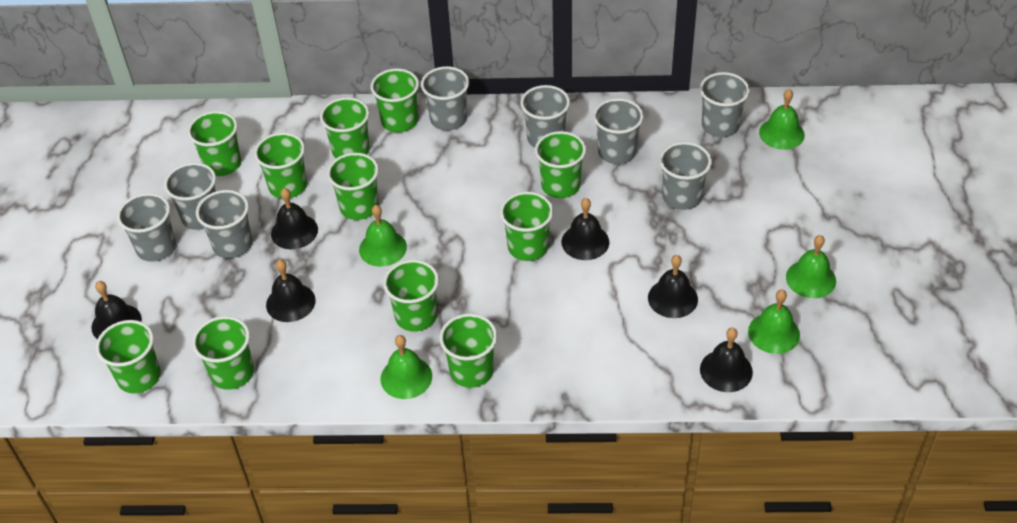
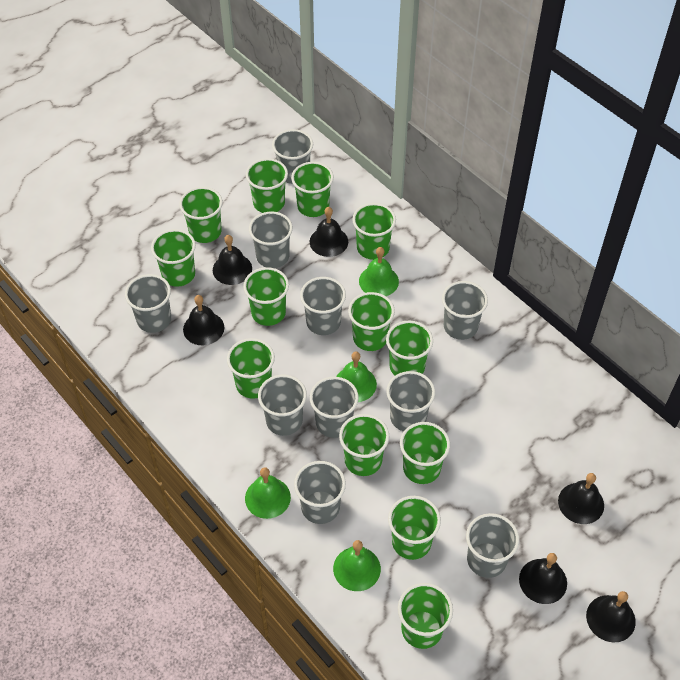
green bell: [359,205,407,267] [381,335,432,399] [748,290,800,354] [759,89,805,150] [786,235,836,298] = 5 -> [245,467,291,519] [333,540,381,591] [336,352,377,402] [359,247,399,296] = 4
green cup: [95,320,161,394] [187,111,241,176] [192,316,254,390] [254,132,307,199] [320,97,370,158] [327,153,379,220] [371,68,419,133] [383,260,439,332] [439,313,497,388] [500,192,553,261] [535,131,586,198] = 11 -> [151,229,196,287] [179,187,223,243] [227,338,275,399] [243,267,289,326] [246,158,288,213] [291,162,334,217] [339,414,389,476] [348,292,395,351] [352,203,396,260] [386,321,433,375] [388,496,441,560] [398,583,453,649] [400,422,450,484] = 13
grey cup: [117,193,176,262] [164,163,216,230] [196,190,252,258] [421,66,469,130] [520,85,570,148] [593,98,644,164] [659,142,712,210] [700,72,750,137] = 8 -> [125,274,171,333] [249,212,293,268] [258,375,307,436] [272,129,313,184] [294,461,346,524] [300,277,346,335] [310,377,359,438] [387,371,435,431] [442,281,488,340] [466,513,519,578] = 10

